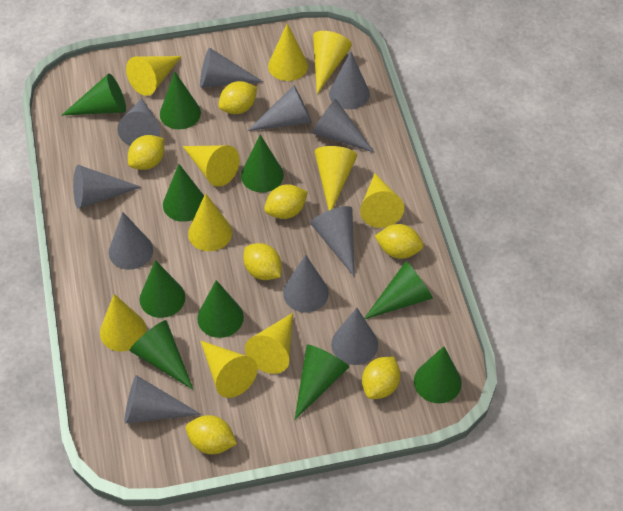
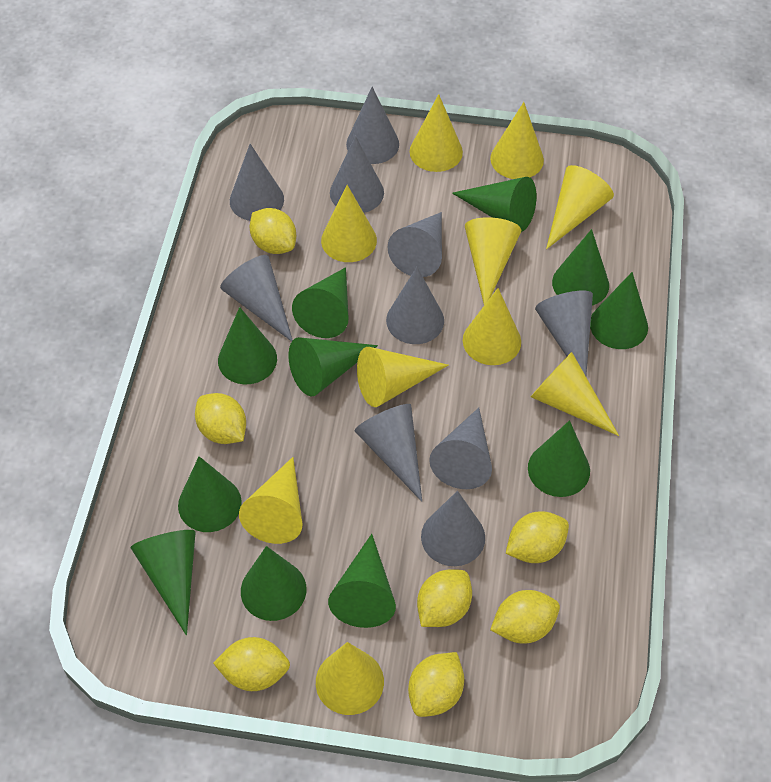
green cone: [61,73,126,116] [129,320,194,390] [140,260,185,318] [160,72,201,129] [163,164,204,222] [197,280,244,338] [241,135,284,193] [295,345,349,420] [364,261,433,319] [414,346,462,403] = 10 -> [130,530,196,635] [178,456,242,532] [218,307,277,385] [241,546,306,621] [289,337,378,397] [292,267,349,338] [328,534,396,628] [452,177,536,232] [528,420,590,497] [552,229,609,305] [590,272,648,349] = 11
grey cone: [73,165,141,209] [109,212,153,270] [117,98,160,146] [125,375,201,424] [200,48,263,88] [247,85,312,131] [283,255,329,313] [310,206,354,276] [312,99,375,153] [329,52,370,109] [331,308,378,365] = 11 -> [220,255,293,341] [230,144,284,221] [330,136,384,213] [346,87,399,164] [354,404,422,502] [386,267,444,344] [388,212,442,277] [421,491,485,566] [429,408,492,489] [535,291,593,376] = 10

